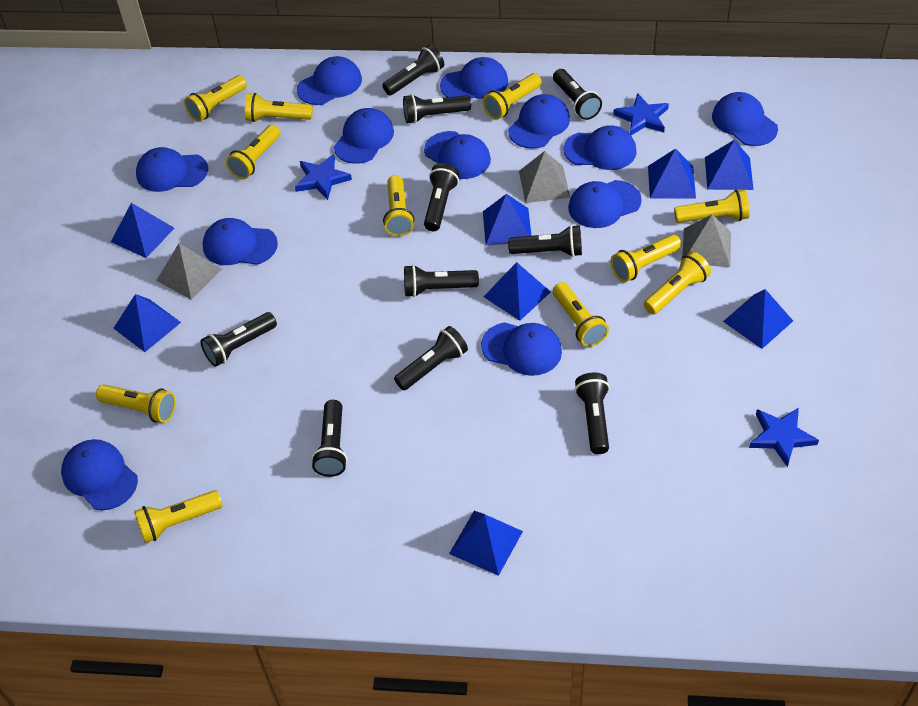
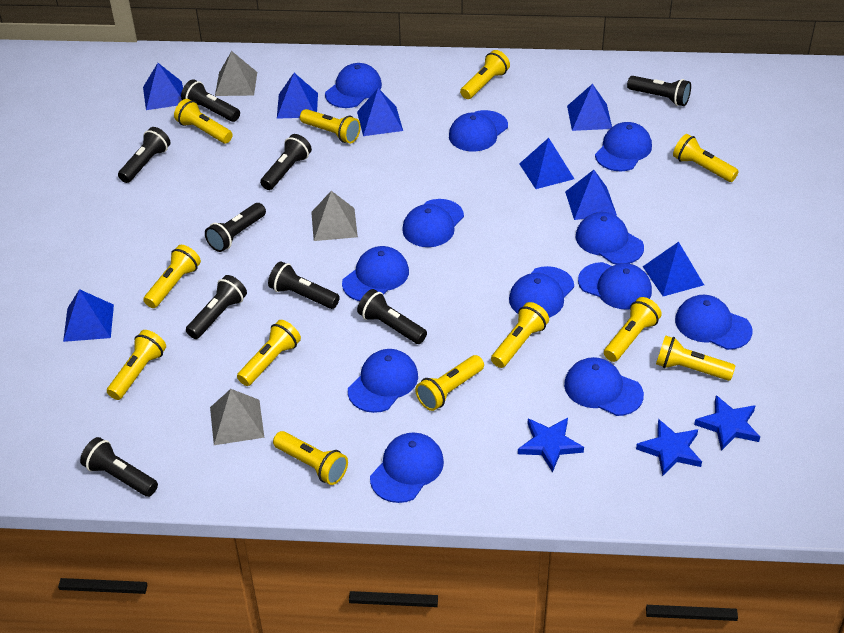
black flashlight: [200,312,277,367] [311,400,347,477] [382,45,444,95] [394,326,468,390] [403,94,471,124] [404,265,479,297] [424,163,459,231] [508,225,582,257] [553,69,602,120] [575,372,610,454] = 10 -> [80,437,158,497] [118,127,171,183] [181,79,240,122] [186,275,247,339] [205,203,266,252] [260,134,312,190] [268,261,340,309] [357,289,427,344] [627,76,691,106] = 9
yellow flashlight: [96,384,175,423] [134,490,222,543] [184,75,247,122] [226,125,280,179] [245,93,313,122] [383,175,414,237] [482,73,542,120] [553,282,609,347] [610,234,682,282] [643,252,711,315] [674,189,750,223] = 11 -> [107,330,166,400] [143,245,201,308] [174,99,233,143] [237,320,301,386] [273,431,348,485] [300,109,361,143] [415,355,484,411] [460,50,510,99] [491,302,549,368] [604,297,662,362] [656,335,735,381] [673,134,739,182] = 12

